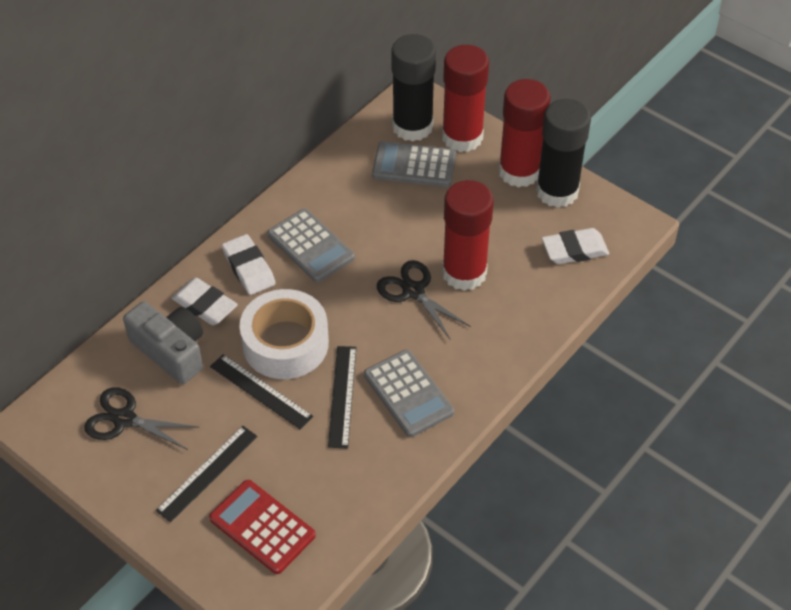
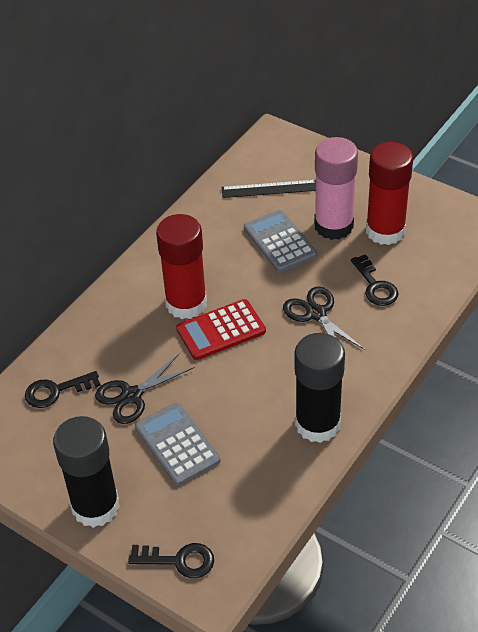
black key: none = 0 -> [25,371,101,408] [128,543,214,578] [351,254,399,306] = 3
black ruler: [156,426,258,522] [210,354,313,430] [328,346,357,448] = 3 -> [222,180,316,198] = 1
grey calculator: [267,209,355,283] [364,350,454,437] [372,141,456,187] = 3 -> [135,403,220,485] [244,210,317,272] = 2
grey camera: [123,301,203,384] = 1 -> none = 0
pink glue stick: none = 0 -> [314,137,358,240] = 1
red glue stick: [442,45,489,152] [442,180,494,291] [498,79,551,187] = 3 -> [156,214,207,319] [366,142,413,245] = 2
white eraser: [171,278,238,325] [222,234,276,295] [542,228,609,264] = 3 -> none = 0
white tape: [239,289,329,379] = 1 -> none = 0

